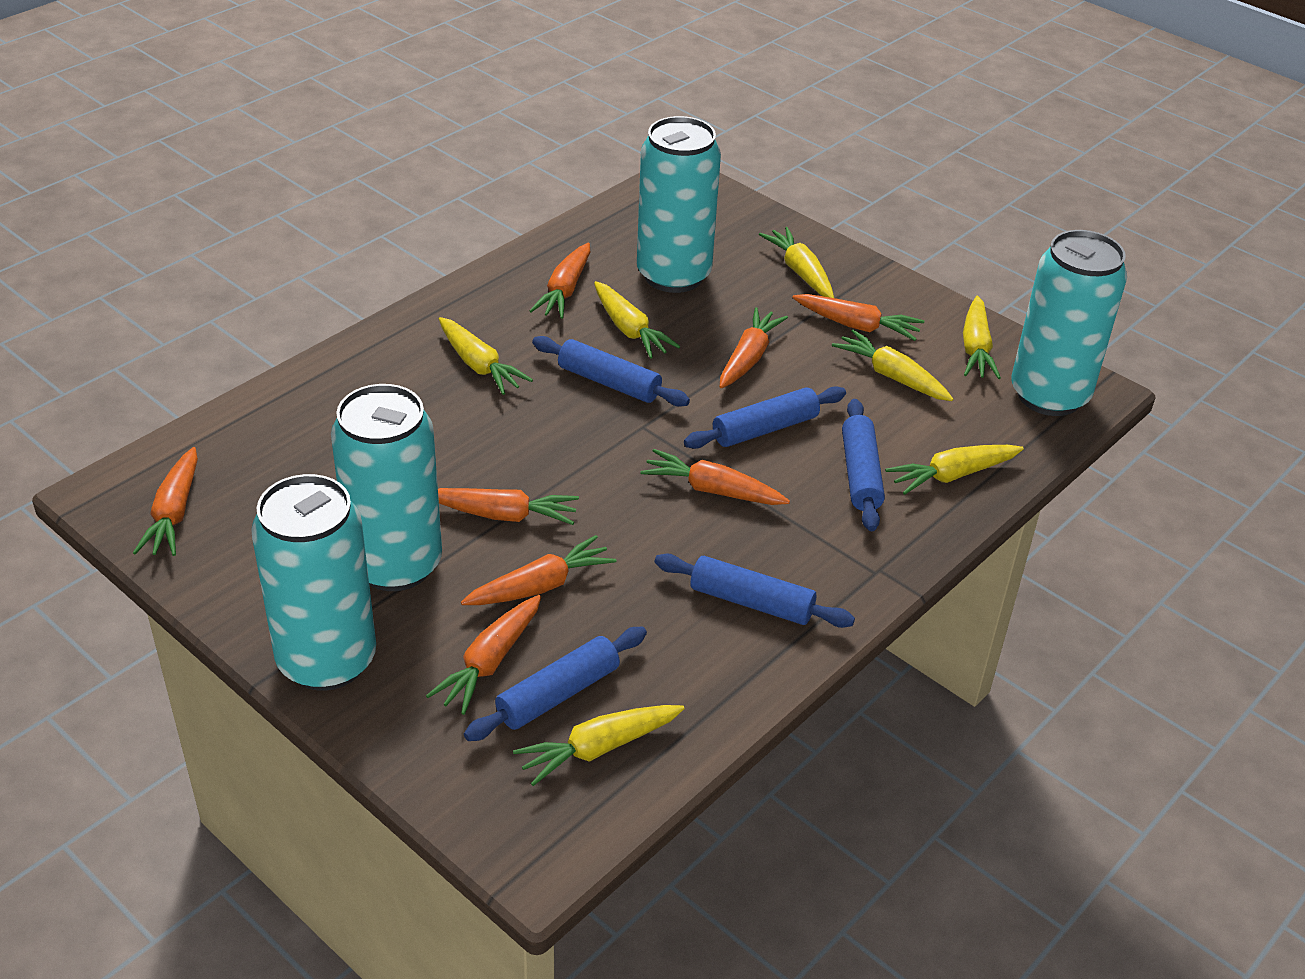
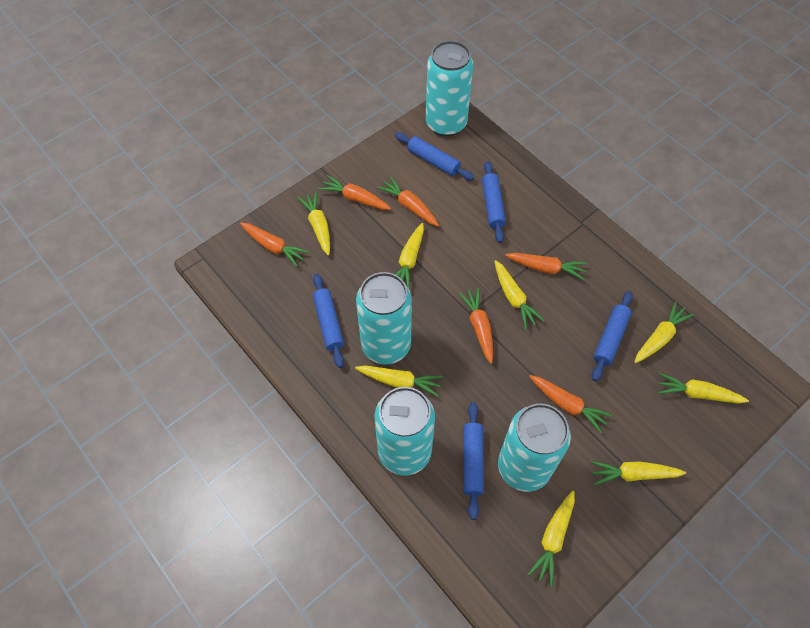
orange carrot: [133,447,198,556] [426,595,541,715] [438,488,579,525] [461,535,616,605] [530,243,590,319] [640,449,790,505] [720,307,788,388] [792,294,924,341] = 8 -> [240,223,309,267] [319,175,391,210] [377,176,439,226] [458,288,493,364] [505,253,587,280] [529,375,613,433] = 6
yellow carrot: [439,317,533,395] [513,705,685,786] [594,281,680,359] [759,227,834,298] [832,330,953,401] [885,445,1024,495] [963,296,1001,379] = 7 -> [297,191,330,256] [355,365,443,397] [395,223,424,290] [495,260,545,329] [528,491,575,586] [591,461,686,485] [634,301,694,363] [658,373,749,403] = 8

